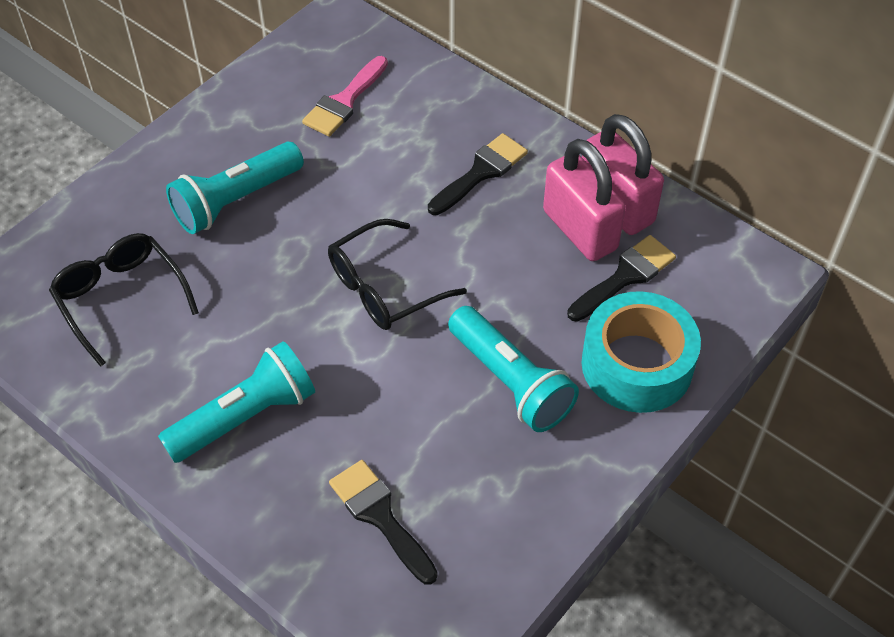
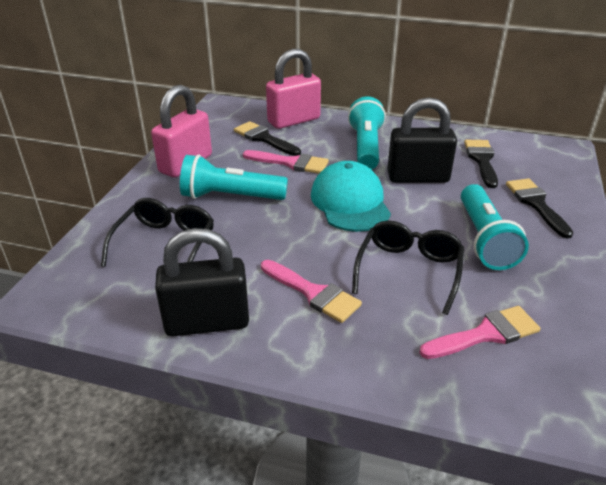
black padlock: none = 0 -> [155,228,249,337] [387,98,457,183] = 2
pink brush: [302,56,388,137] = 1 -> [243,150,329,174] [261,260,362,323] [420,306,541,359] = 3
turquoise cap: none = 0 -> [311,161,391,232] = 1
turquoise tape: [581,291,701,413] = 1 -> none = 0

